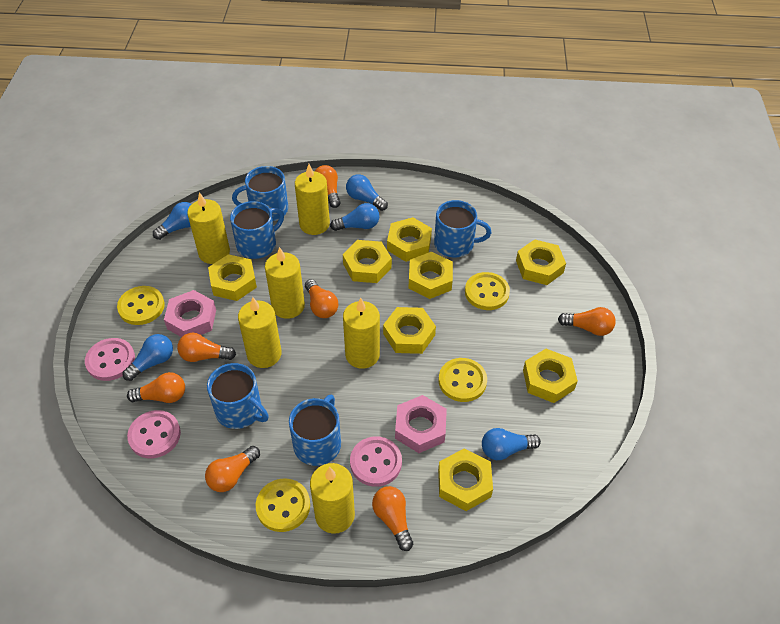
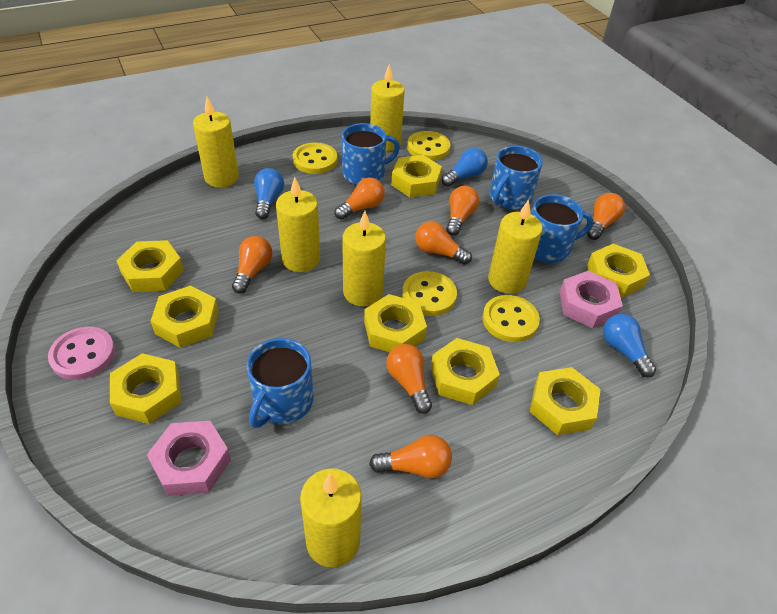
blue light bulb: [123,334,173,381] [153,202,192,240] [330,203,379,231] [346,174,388,211] [482,428,541,460] = 5 -> [254,168,284,219] [442,148,488,187] [603,314,656,377] = 3
blue mug: [207,363,269,429] [230,201,284,259] [232,166,288,221] [289,395,341,466] [434,200,491,258] = 5 -> [247,338,314,428] [342,123,400,185] [490,146,543,209] [531,194,593,263] = 4
pink button: [85,338,135,381] [127,410,181,458] [350,436,402,487] = 3 -> [48,327,115,380] = 1

